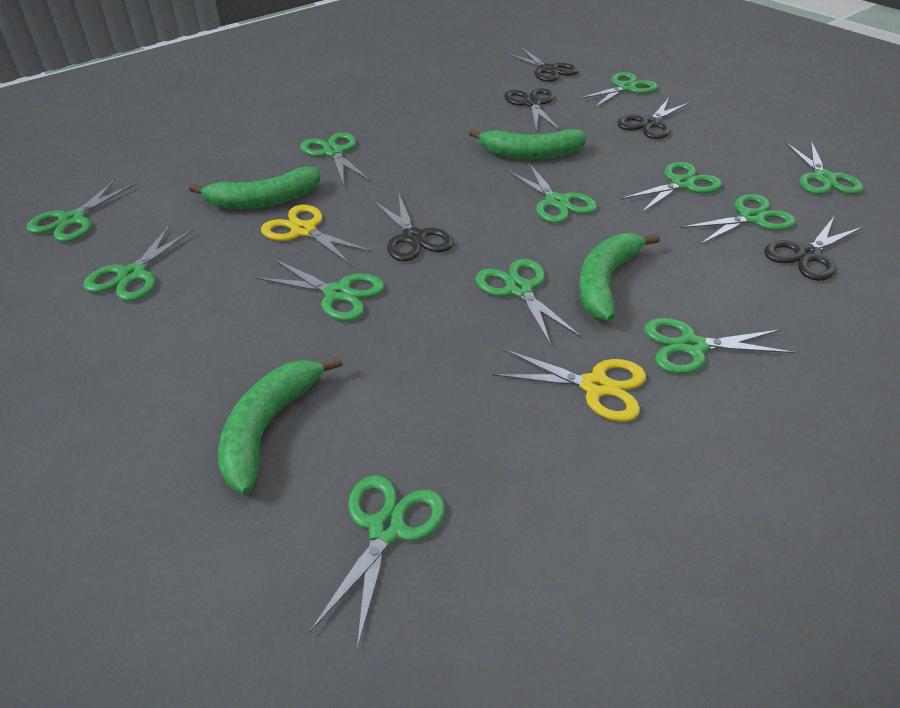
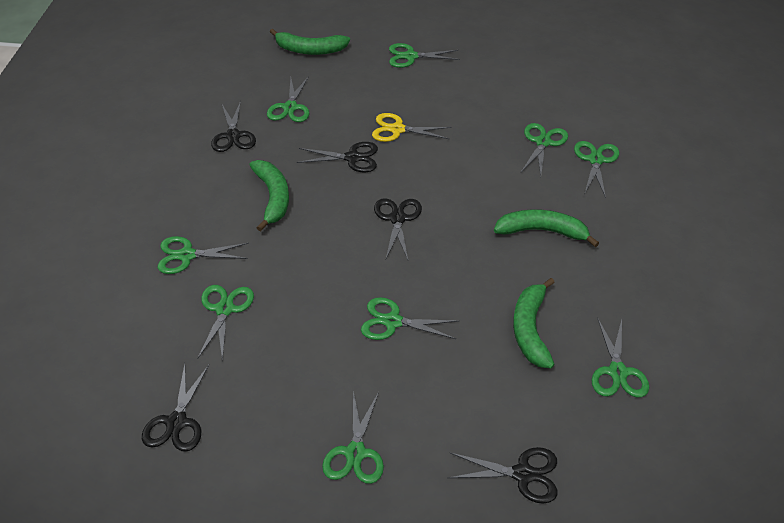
green scissors: [26,178,137,242] [84,224,195,301] [255,259,384,321] [301,132,370,185] [310,475,445,649] [475,259,582,346] [506,163,597,223] [577,72,658,108] [621,162,722,212] [644,318,795,374] [681,194,796,245] [786,141,863,195] = 12 -> [158,236,249,274] [197,285,254,362] [267,76,310,122] [322,391,384,484] [361,297,458,340] [389,43,460,68] [521,123,568,176] [574,141,619,198] [591,317,649,397] = 9
yellow scissors: [261,205,372,265] [493,349,646,421] = 2 -> [372,113,451,142] = 1

